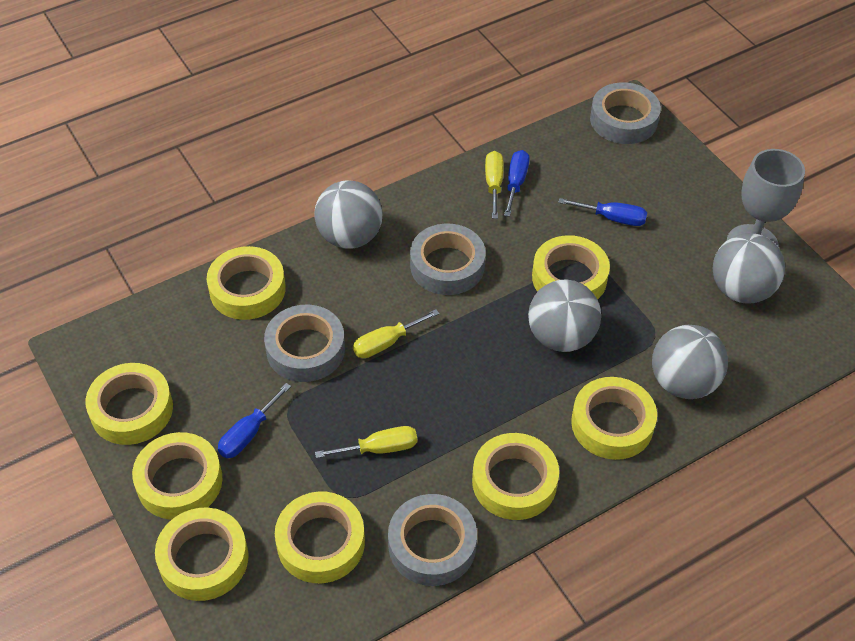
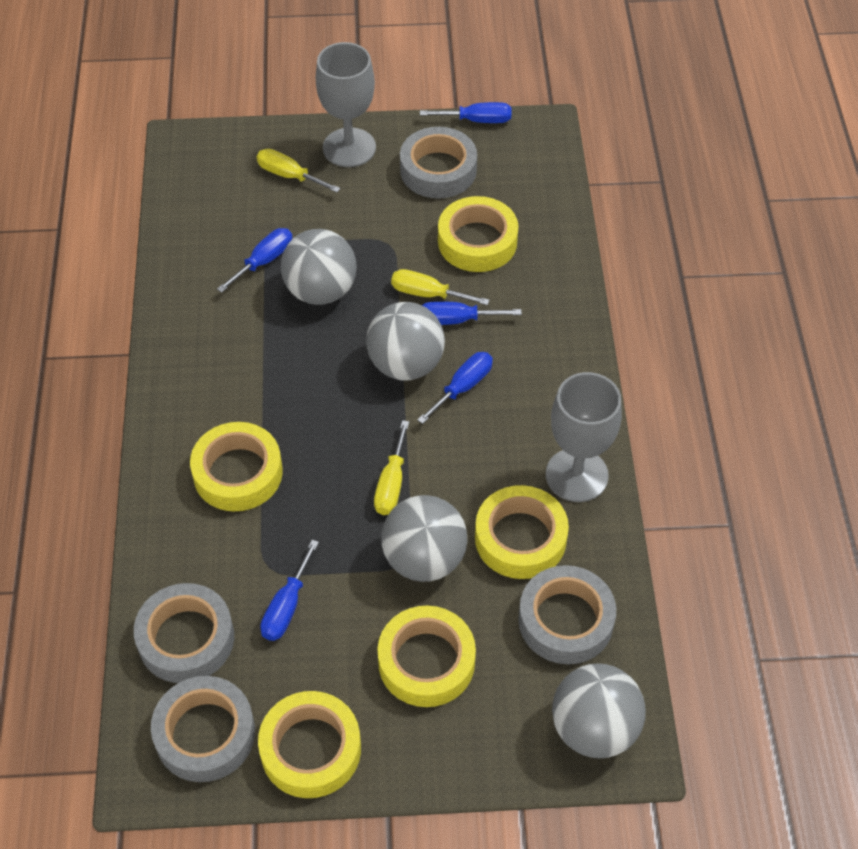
blue screwdriver: [218,383,291,458] [504,150,530,217] [558,198,647,226] = 3 -> [217,228,292,293] [260,540,319,641] [417,352,493,424] [420,102,511,123] [422,301,522,325] = 5
grey goblet: [727,149,805,248] = 1 -> [316,42,376,167] [546,372,622,502] = 2
yellow tape: [86,363,173,445] [132,432,223,520] [155,508,249,601] [207,246,286,320] [275,492,365,583] [472,433,559,520] [532,235,610,300] [571,377,657,460] = 8 -> [190,422,283,511] [258,691,361,798] [377,605,476,707] [438,196,518,272] [475,485,569,579] = 5

